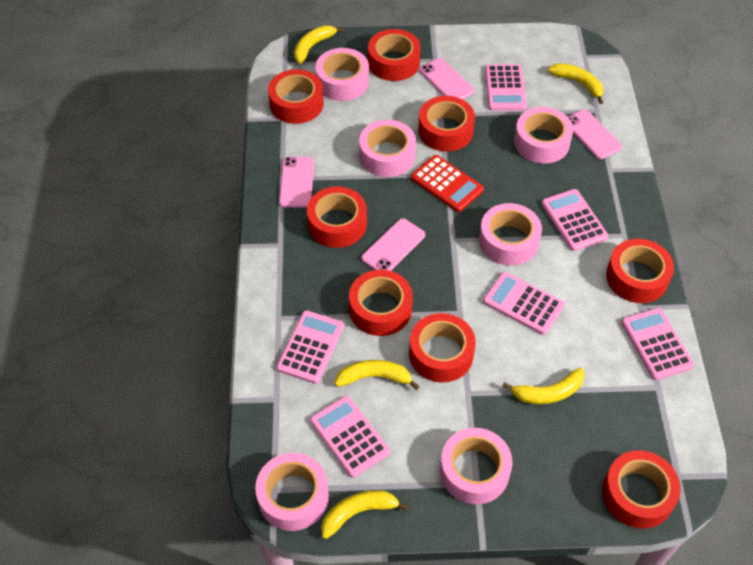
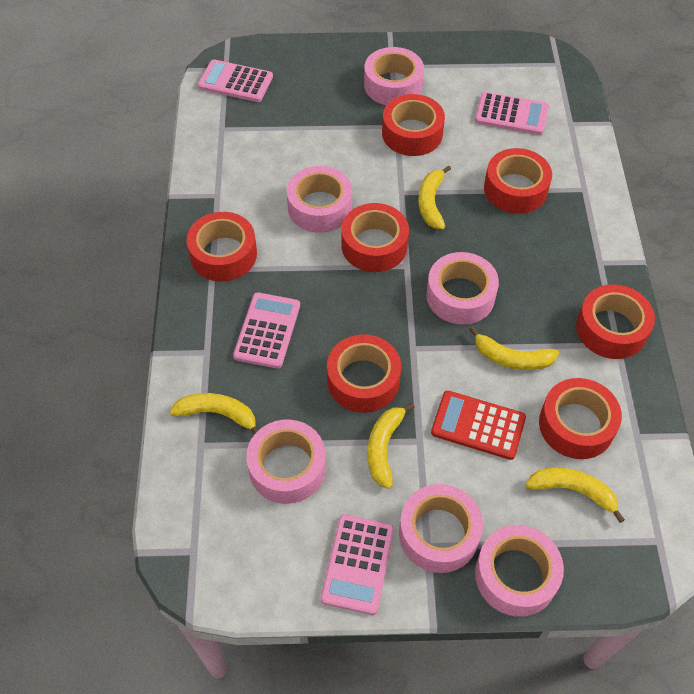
pink calculator: [277,310,344,384] [310,396,390,478] [483,272,565,335] [485,64,527,111] [542,189,608,251] [621,308,694,380] = 6 -> [198,59,273,102] [233,292,300,369] [321,514,394,615] [475,92,549,135] = 4
pink phone: [279,157,314,208] [361,218,425,271] [419,58,475,100] [568,110,622,159] = 4 -> none = 0
red tape: [268,69,324,124] [307,186,367,248] [349,270,413,336] [368,29,421,81] [409,313,476,383] [418,96,475,152] [602,450,681,529] [606,239,674,303] = 8 -> [187,212,257,281] [327,334,401,413] [342,203,409,272] [382,94,445,156] [484,148,552,214] [539,378,622,459] [576,284,655,359] = 7

